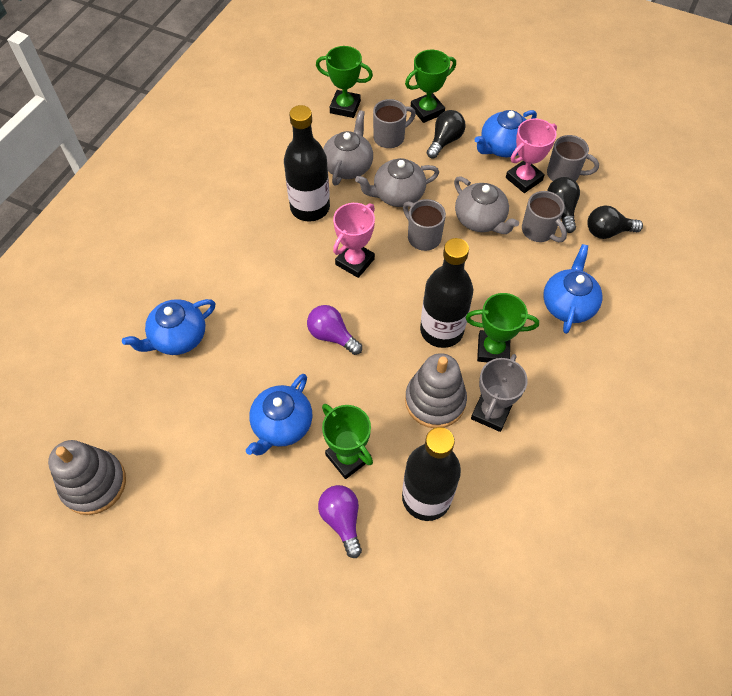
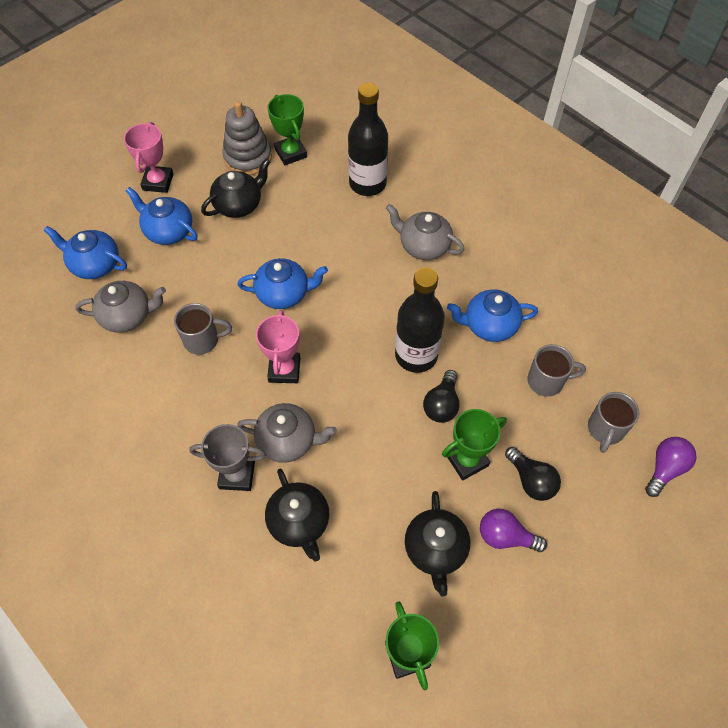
black bottle: [284,105,330,222] [402,427,461,521] [420,238,473,348] = 3 -> [348,83,388,196] [395,268,445,373] = 2
black light bulb: [426,110,466,158] [547,177,580,233] [587,206,643,239] = 3 -> [423,370,460,423] [505,446,561,501] = 2
black teapot: none = 0 -> [201,159,270,218] [265,469,330,561] [405,491,470,597] = 3
green trophy: [316,46,373,118] [322,404,373,479] [405,50,456,123] [465,293,539,362] = 4 -> [268,94,307,165] [385,602,439,690] [442,409,507,480] = 3
grey mug: [373,99,416,148] [403,199,446,251] [522,191,567,242] [547,135,599,181] = 4 -> [174,303,232,355] [528,344,586,397] [588,392,639,453] = 3
grey stacking toy: [48,440,126,515] [405,353,467,428] = 2 -> [223,101,272,175] = 1

